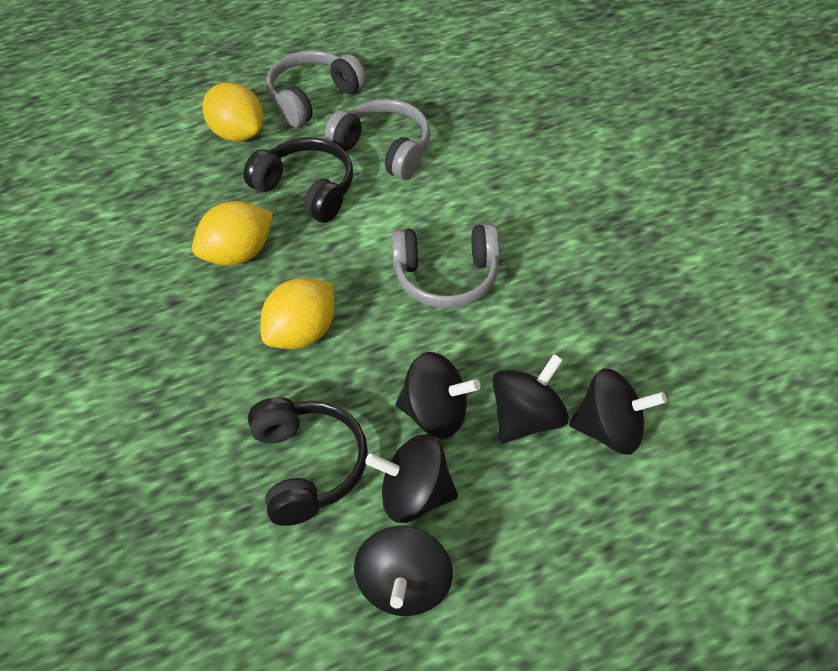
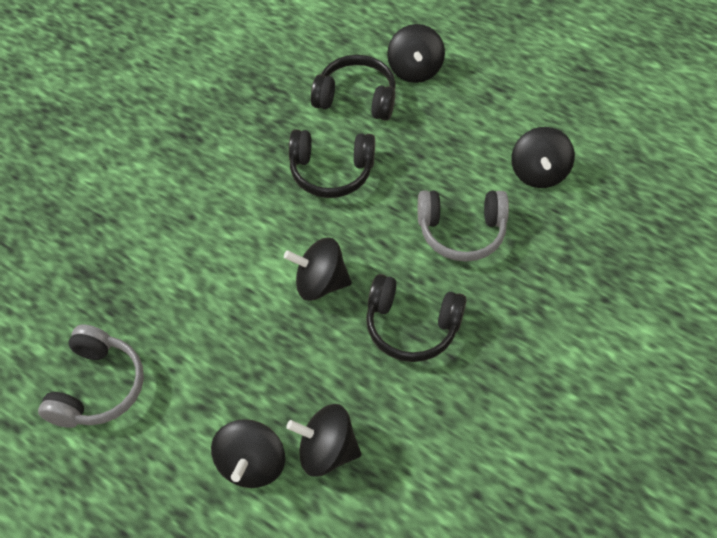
black headphones: [243,137,353,223] [248,397,368,526] = 2 -> [289,129,375,198] [311,55,396,121] [366,274,467,362] = 3
grey headphones: [266,50,366,127] [325,99,430,180] [391,224,500,309] = 3 -> [38,325,144,428] [418,190,509,262] = 2
yellow lemon: [192,201,273,266] [202,82,263,142] [260,278,335,349] = 3 -> none = 0

